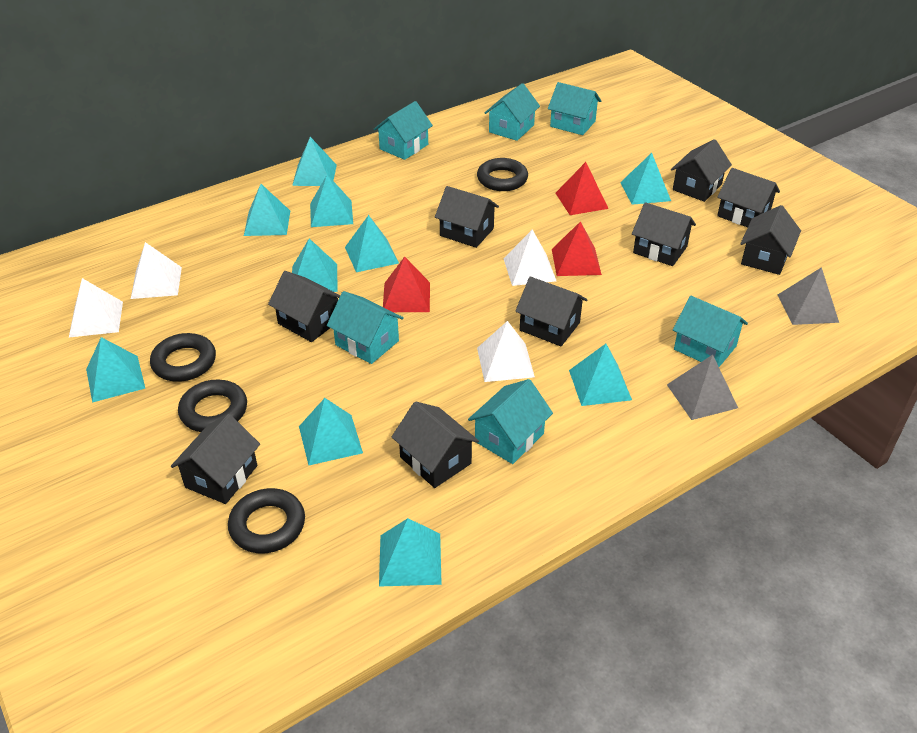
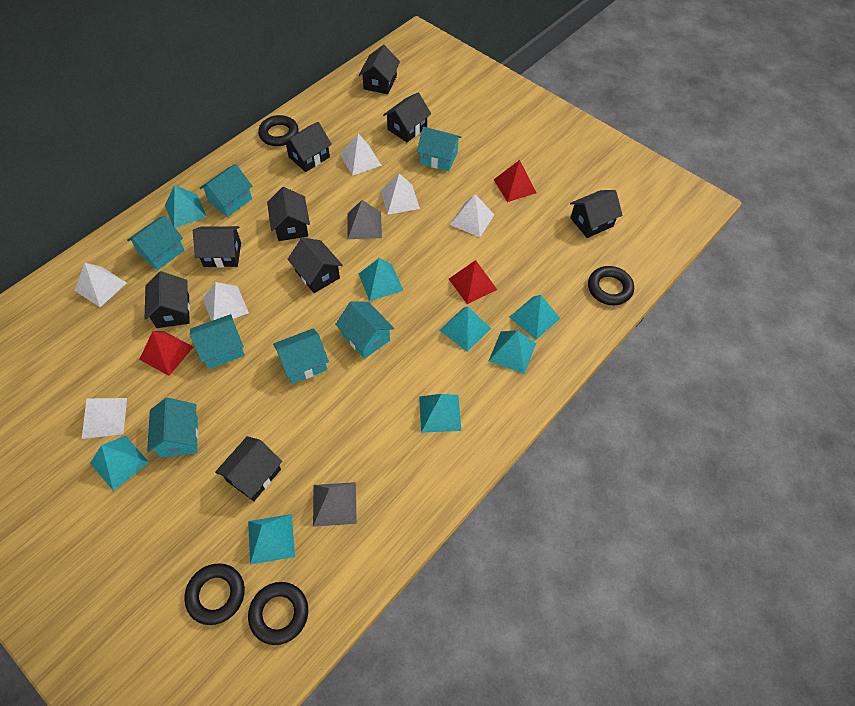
turquoise house: [327,291,404,364] [374,101,433,160] [468,379,553,464] [485,83,540,141] [548,82,601,135] [673,296,748,367] = 6 -> [127,215,184,270] [147,398,198,458] [190,314,245,369] [200,164,252,217] [273,328,329,384] [335,301,394,359] [417,127,462,171] = 7
turquoise pyramid: [86,337,145,403] [244,184,290,236] [292,137,337,186] [292,238,338,292] [299,398,363,465] [310,175,353,227] [345,215,399,272] [379,518,442,587] [569,344,632,406] [620,153,671,205] = 10 -> [90,436,149,491] [165,185,207,228] [248,514,295,565] [359,258,403,301] [419,394,461,433] [439,307,491,352] [489,330,536,374] [509,295,560,340] = 8
white pyramid: [69,278,123,337] [131,242,182,299] [477,321,535,382] [503,229,556,286] = 4 -> [75,262,127,307] [82,398,127,439] [203,282,249,321] [340,133,382,176] [381,173,420,215] [450,194,495,237] = 6

